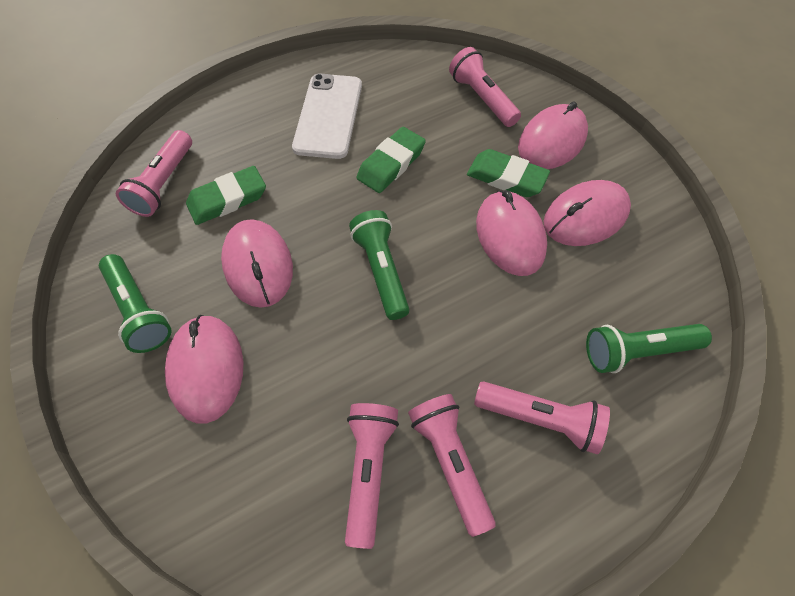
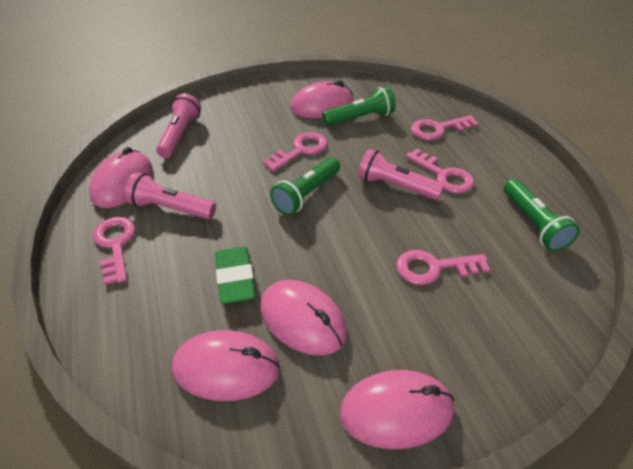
green eraser: [186,166,266,225] [357,127,426,193] [467,149,550,197] = 3 -> [215,247,256,304] = 1
pink flashlight: [115,130,192,217] [345,403,399,549] [408,394,496,537] [449,47,521,127] [474,381,610,455] = 5 -> [124,172,216,219] [156,94,201,158] [358,149,444,200] = 3
pink key: none = 0 -> [93,217,136,285] [263,132,327,172] [396,250,490,285] [405,149,474,193] [411,115,479,140] = 5
white phone: [292,74,362,159] = 1 -> none = 0

